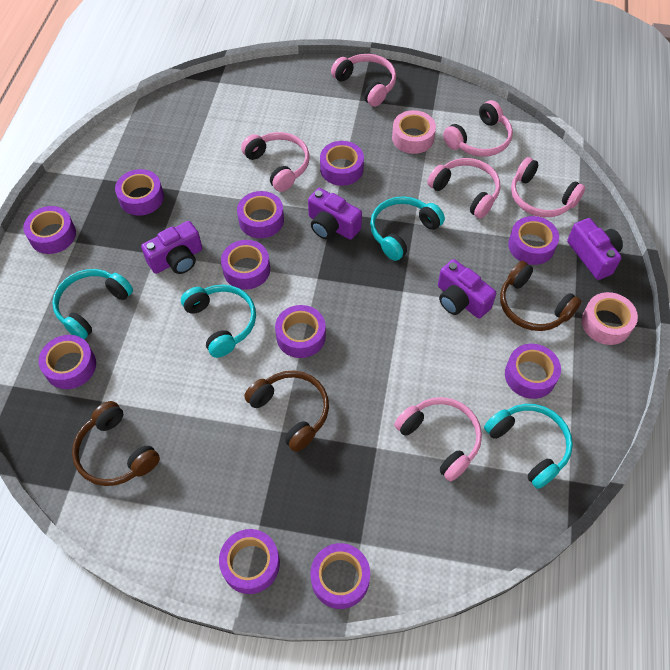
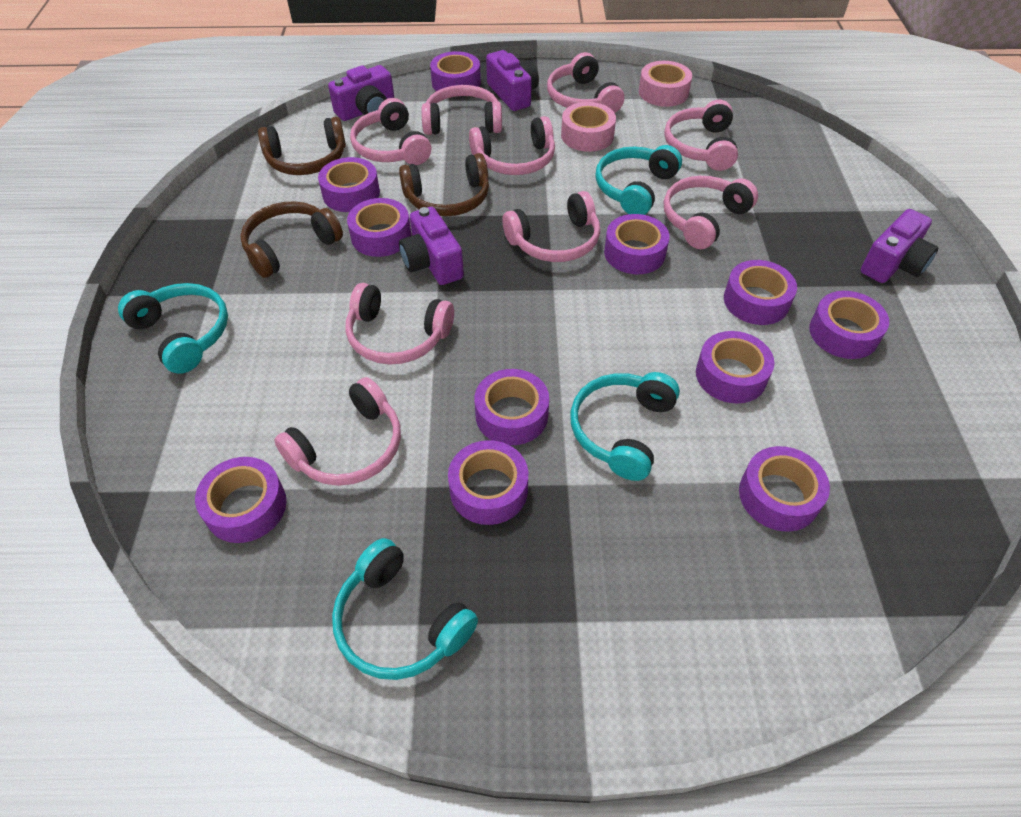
pink headphones: [241,132,310,192] [331,54,396,107] [394,397,482,482] [427,158,500,219] [443,100,513,157] [511,157,585,217] = 6 -> [274,377,401,486] [345,283,454,365] [350,98,431,165] [421,85,502,135] [469,116,555,175] [503,191,600,262] [547,52,624,113] [664,100,738,171] [664,176,758,249] = 9

